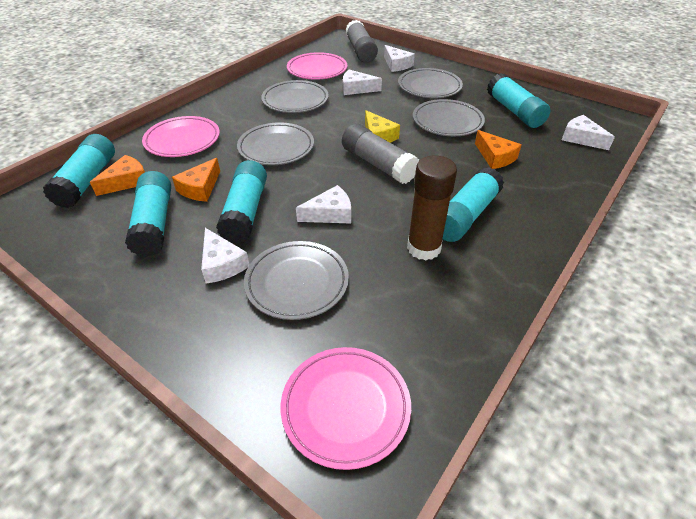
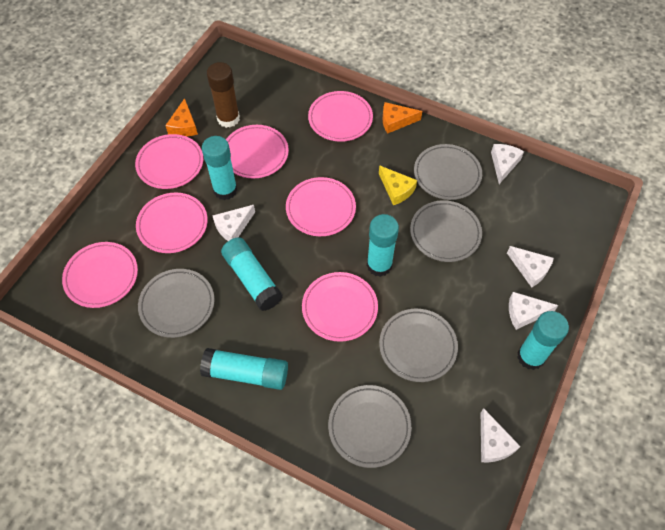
grey glue stick: [342,123,419,184] [346,20,378,63] = 2 -> none = 0
orange cheese: [90,155,145,196] [172,158,220,202] [475,130,522,169] = 3 -> [165,98,198,136] [383,102,422,134] = 2
pink plate: [142,116,220,157] [281,347,411,470] [287,52,347,80] = 3 -> [62,242,138,308] [135,134,203,189] [136,192,208,253] [226,125,289,178] [286,177,356,236] [302,272,378,342] [308,91,373,142] = 7

